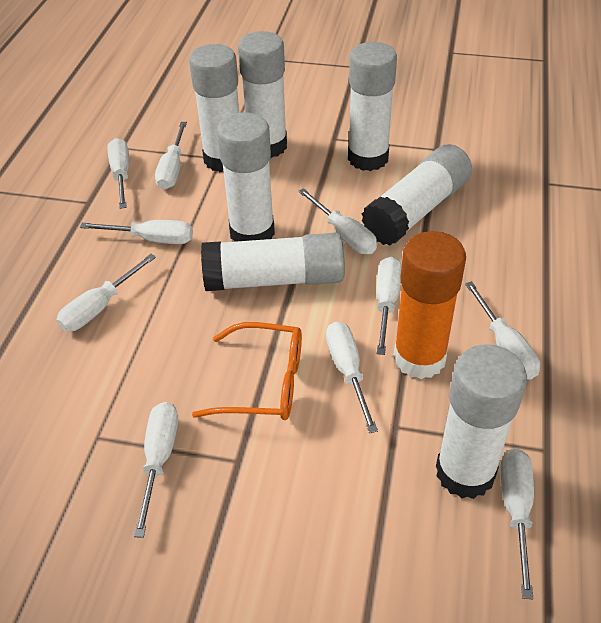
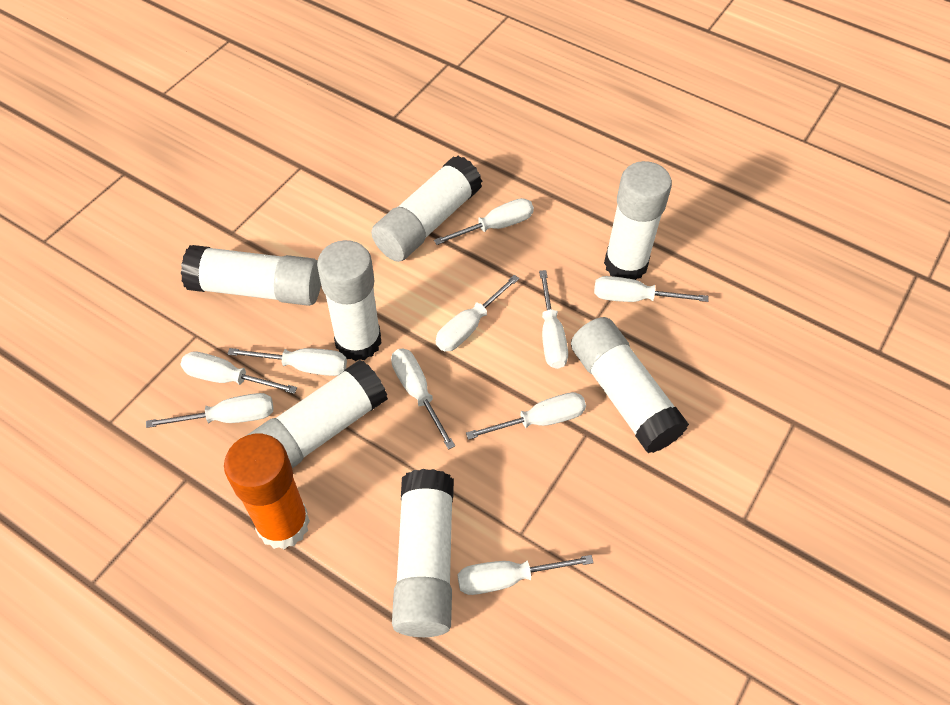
orange glasses: [192,322,302,420] = 1 -> none = 0

